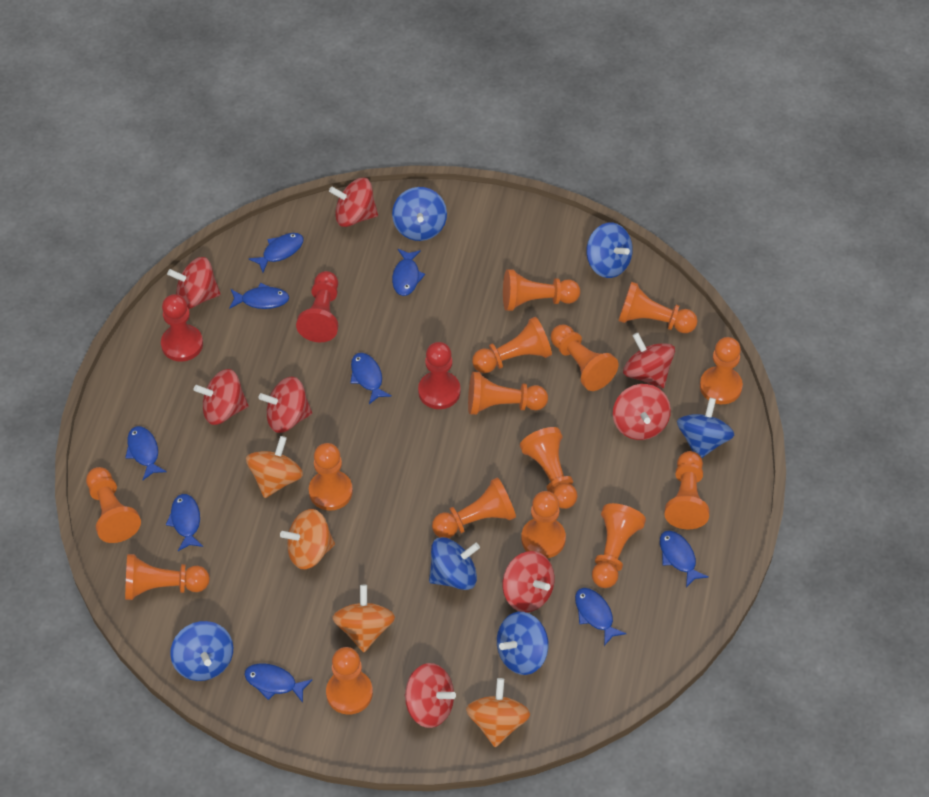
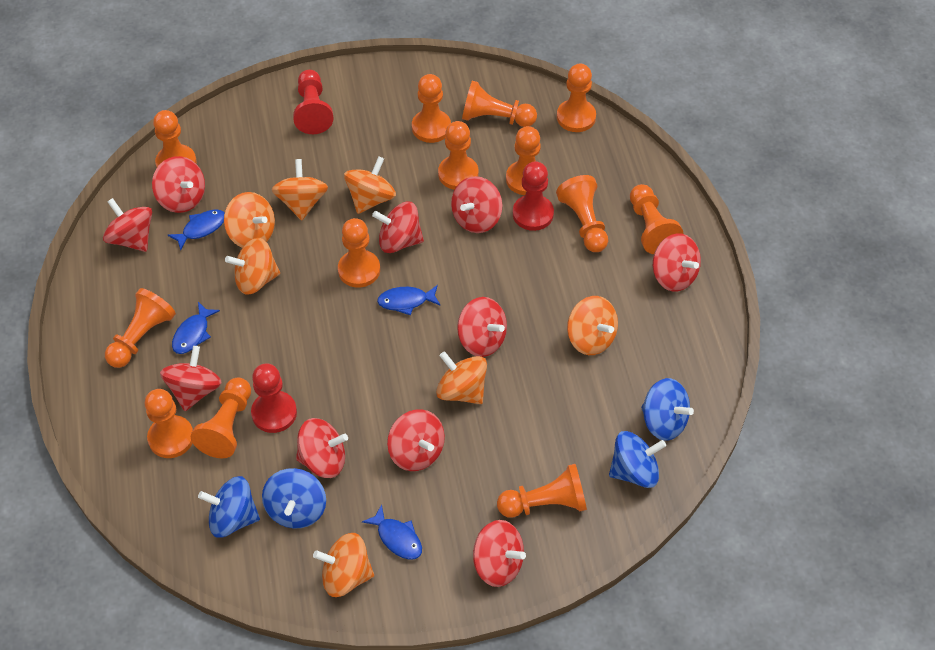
blue fish: [125,426,167,480] [166,494,203,551] [229,283,289,309] [244,663,313,703] [249,233,304,272] [350,353,392,404] [392,249,425,296] [575,588,627,646] [660,531,709,588] = 9 -> [168,209,225,251] [172,302,220,354] [362,504,422,560] [377,285,441,315] = 4
blue spinning top: [170,621,233,681] [392,187,447,241] [429,537,480,590] [497,612,549,675] [586,223,633,278] [677,398,734,458] = 6 -> [198,476,260,538] [262,468,326,528] [609,431,666,488] [641,378,694,441] = 4
orange pawn: [86,467,141,543] [125,554,210,600] [309,443,353,511] [326,647,373,715] [432,477,516,538] [468,372,548,415] [472,317,552,373] [503,269,580,311] [520,427,578,509] [521,491,566,558] [551,325,618,391] [592,503,646,588] [618,282,698,333] [664,451,709,529] [700,337,743,404] = 15 -> [105,288,176,368] [144,389,193,458] [153,110,197,167] [191,377,251,458] [338,218,380,288] [412,74,451,143] [438,121,478,190] [462,81,537,127] [497,464,587,518] [506,126,541,195] [556,175,608,252] [557,64,596,132] [630,184,683,254] = 13
orange spinning top: [246,436,303,498] [280,509,335,569] [332,585,395,652] [466,678,530,747] = 4 -> [224,192,275,248] [225,238,280,295] [272,159,328,221] [313,533,374,597] [344,156,396,214] [436,351,487,404] [567,296,618,355] = 7
red spinning top: [167,257,221,309] [194,369,248,425] [258,377,312,433] [329,178,378,227] [405,663,456,728] [502,551,555,612] [613,384,671,440] [623,333,675,389] = 8 -> [103,198,152,252] [152,156,205,213] [160,346,222,411] [296,418,348,478] [372,201,424,253] [387,409,445,471] [451,176,502,233] [457,297,507,357] [473,520,526,587] [653,233,701,292] = 10

